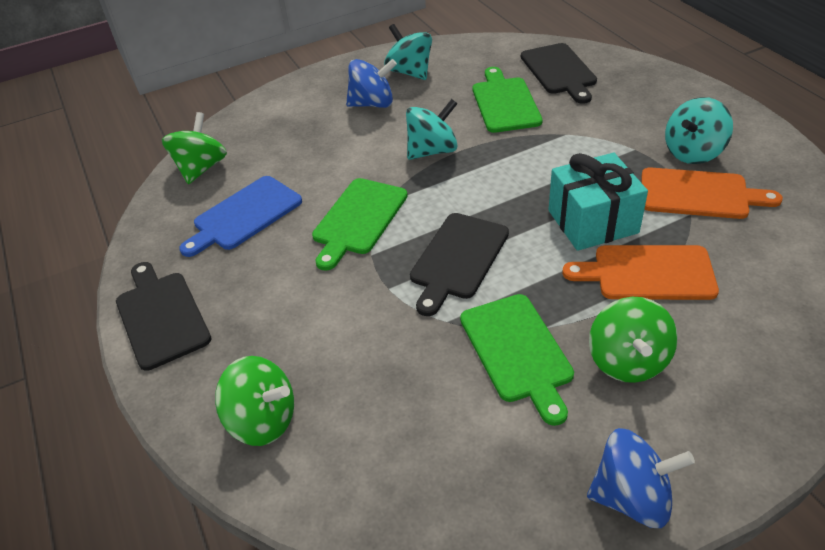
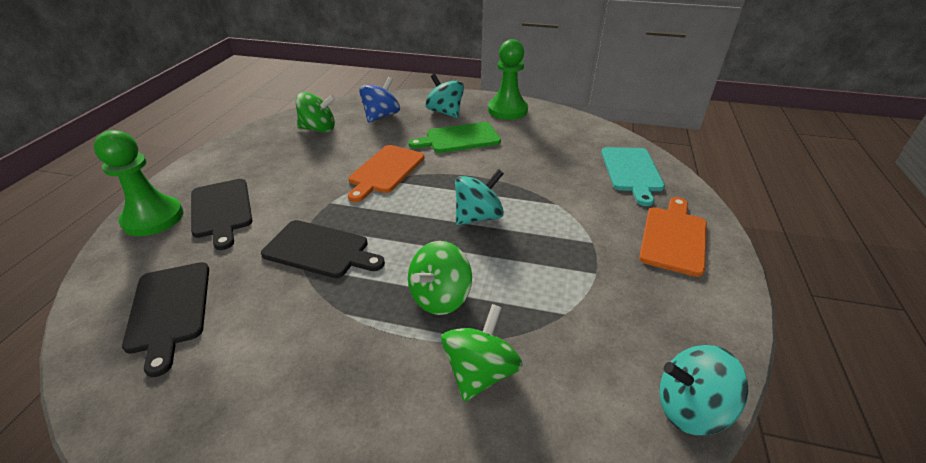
blue cutting board: [179,176,302,257] = 1 -> none = 0
blue spinning top: [346,59,397,108] [587,428,695,528] = 2 -> [359,77,400,123] = 1
green cutting board: [312,178,408,271] [460,294,574,426] [473,67,543,133] = 3 -> [408,122,501,153] = 1
green pawn: none = 0 -> [94,130,184,236] [488,39,528,120] = 2
turquoise cutting board: none = 0 -> [601,147,665,206] = 1
turquoise gift: [548,153,648,251] = 1 -> none = 0

